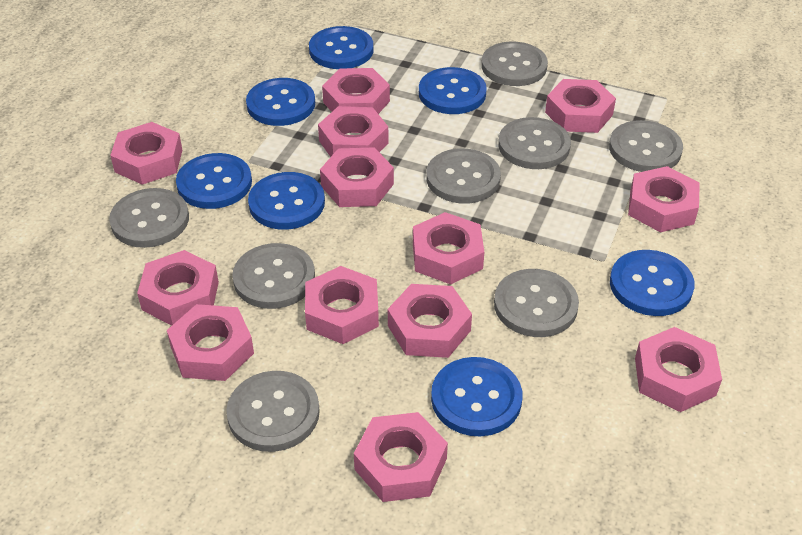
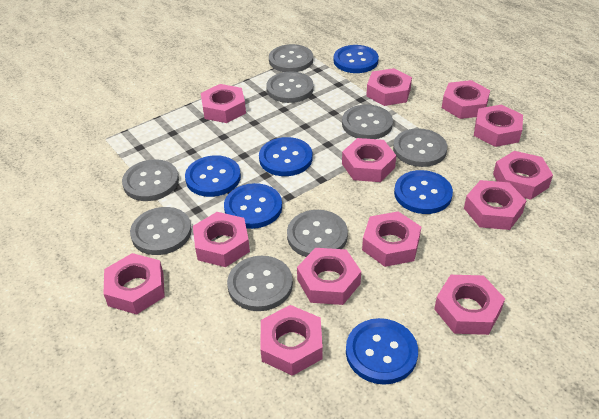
blue button: [176,153,252,209] [246,78,315,126] [248,172,325,230] [309,26,373,69] [419,67,487,114] [431,357,522,437] [610,250,695,316] = 7 -> [185,155,241,197] [224,183,282,229] [259,137,312,176] [334,45,379,73] [346,318,418,385] [394,170,453,214] = 6

